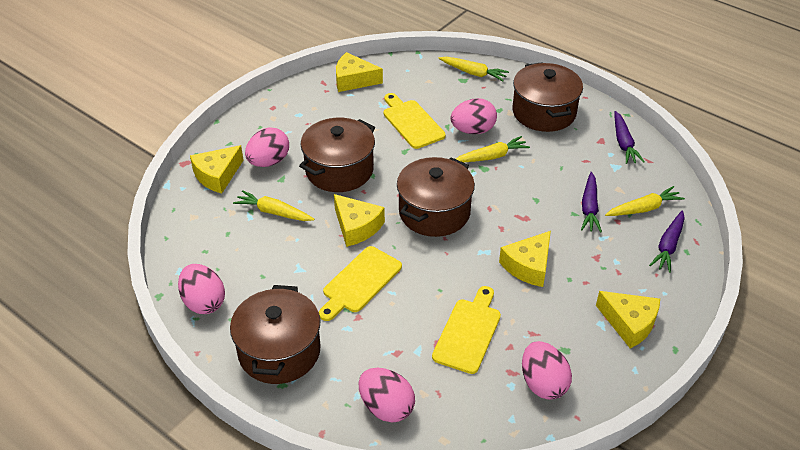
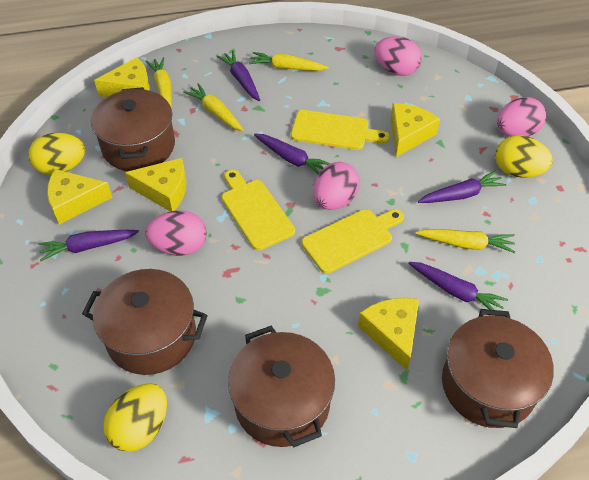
pink egg: [178,264,225,314] [245,128,289,167] [359,368,415,423] [450,98,497,134] [522,341,572,400] = 5 -> [145,211,207,256] [313,162,360,210] [374,37,422,76] [497,97,546,137] = 4
purple carrot: [581,172,602,232] [614,111,645,164] [649,210,685,273] = 3 -> [38,230,139,261] [216,50,260,101] [254,133,331,174] [408,262,508,310] [418,170,506,203] = 5
yellow egg: none = 0 -> [28,133,85,175] [103,383,167,452] [495,135,553,178] = 3

